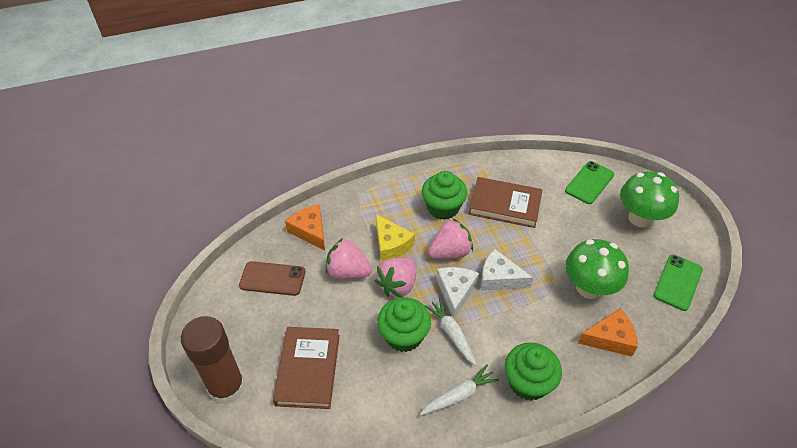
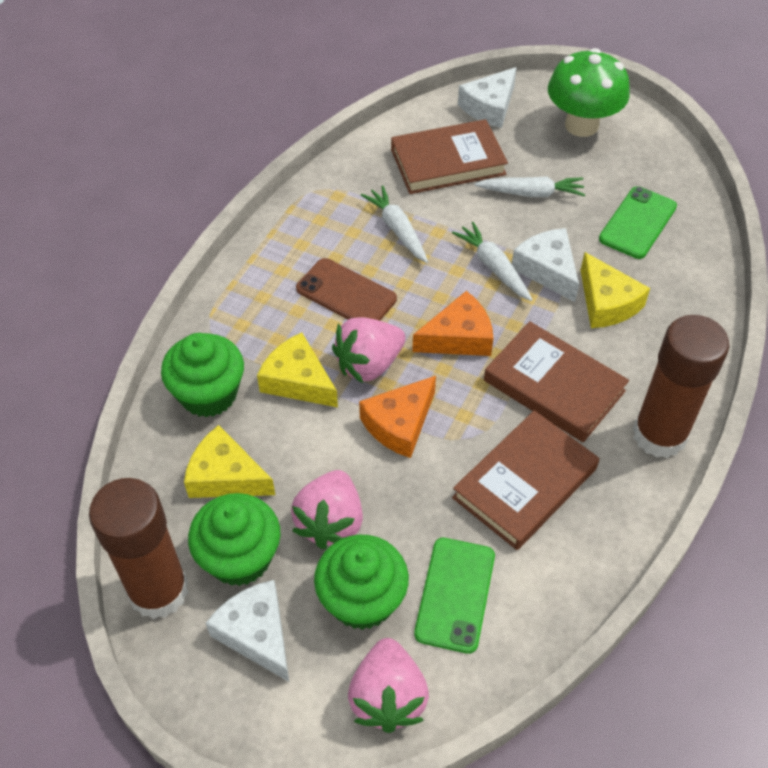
brown book: [273,327,340,409] [469,177,542,228] = 2 -> [391,119,508,194] [452,410,599,550] [484,321,629,442] = 3
brown glue stick: [181,316,245,405] = 1 -> [89,478,188,619] [633,315,729,458] = 2
green mushroom: [565,239,629,299] [620,171,679,227] = 2 -> [548,48,630,137] = 1
white carrot: [420,364,499,416] [424,298,477,366] = 2 -> [361,186,428,263] [452,222,533,301] [474,176,585,197] = 3
white cheese: [436,267,479,318] [481,249,533,291] = 2 -> [206,580,289,682] [458,67,517,128] [512,228,579,302] = 3
yellow cheese: [376,215,415,261] = 1 -> [184,425,275,498] [257,333,338,407] [580,252,650,328] = 3

